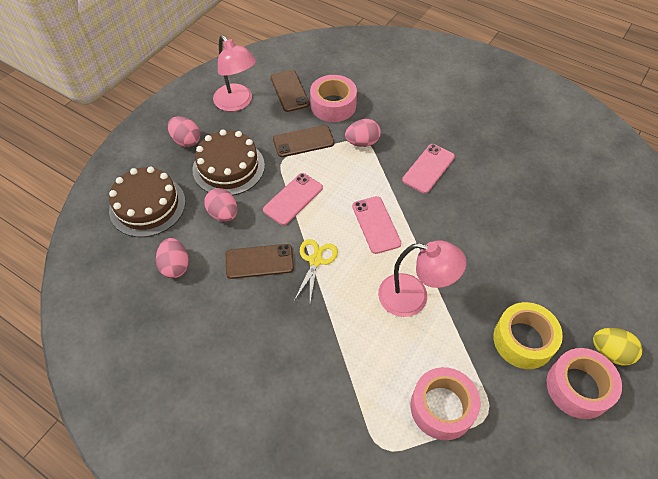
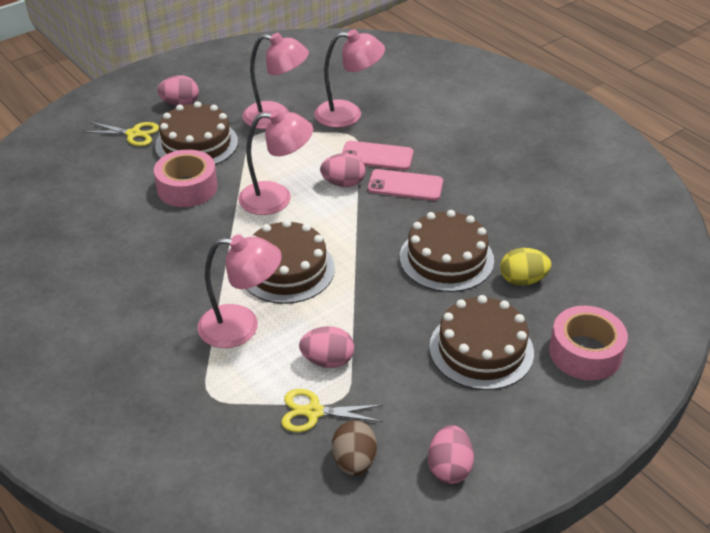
brown cake: [109,167,186,237] [192,129,265,195] = 2 -> [155,101,238,165] [246,220,335,304] [400,210,494,292] [429,295,534,390] = 4
brown egg: none = 0 -> [332,420,377,476] = 1
brown phone: [226,244,294,279] [271,70,310,112] [273,125,334,157] = 3 -> none = 0
pink lamp: [213,35,256,112] [378,240,466,317] = 2 -> [197,234,282,348] [238,109,313,215] [242,33,309,129] [314,29,385,128] = 4
pink phone: [263,173,323,225] [352,196,401,254] [402,144,455,193] = 3 -> [342,141,414,170] [368,169,443,201] = 2
pink tape: [310,75,357,122] [410,367,481,440] [547,348,622,419] = 3 -> [154,149,217,207] [549,306,628,380] = 2
yellow scissors: [294,239,338,302] = 1 -> [84,122,159,146] [281,389,383,432] = 2
yellow tape: [493,302,563,369] = 1 -> none = 0

